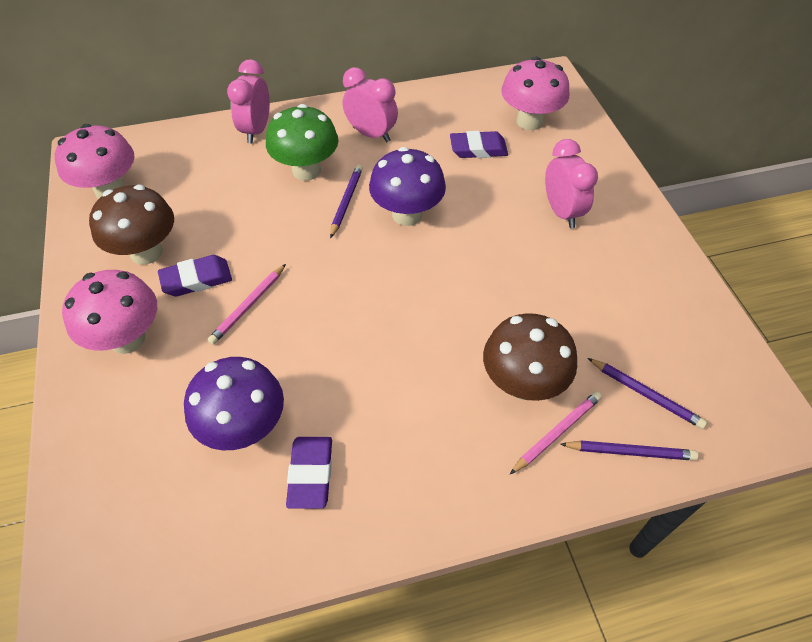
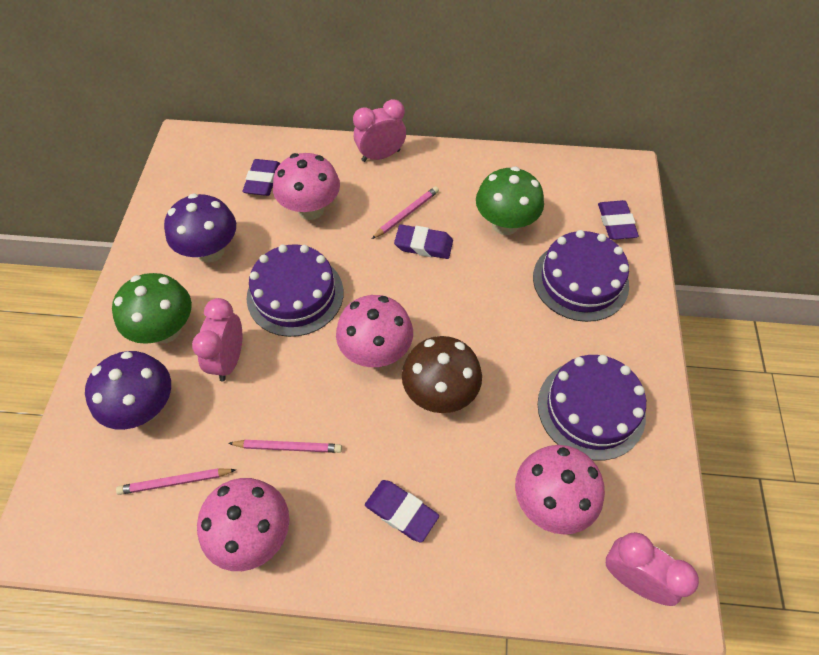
brown mushroom: [89,185,174,265] [483,313,577,401] = 2 -> [402,336,482,413] = 1
green mushroom: [266,104,338,181] = 1 -> [112,273,192,344] [476,166,544,235] = 2
pink mushroom: [55,124,135,199] [62,270,157,354] [501,57,569,130] = 3 -> [197,478,289,571] [273,153,340,220] [336,295,413,367] [515,445,605,535] = 4
pink pencil: [207,264,286,345] [510,391,602,474] = 2 -> [116,468,236,495] [228,440,342,453] [372,186,439,239] = 3
purple cake: none = 0 -> [247,244,343,337] [533,230,629,322] [538,355,646,460] = 3
purple eraser: [158,255,232,296] [286,437,332,509] [450,131,508,158] = 3 -> [242,159,280,196] [365,480,439,543] [394,224,453,259] [598,200,639,240] = 4
purple pencil: [330,165,363,238] [560,440,698,461] [588,358,707,429] = 3 -> none = 0

